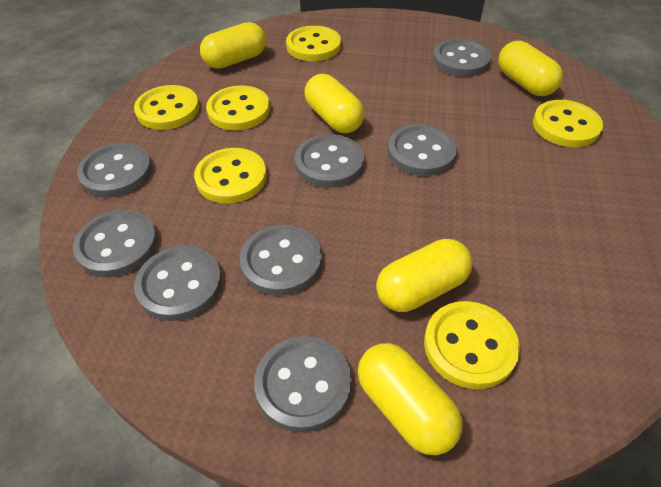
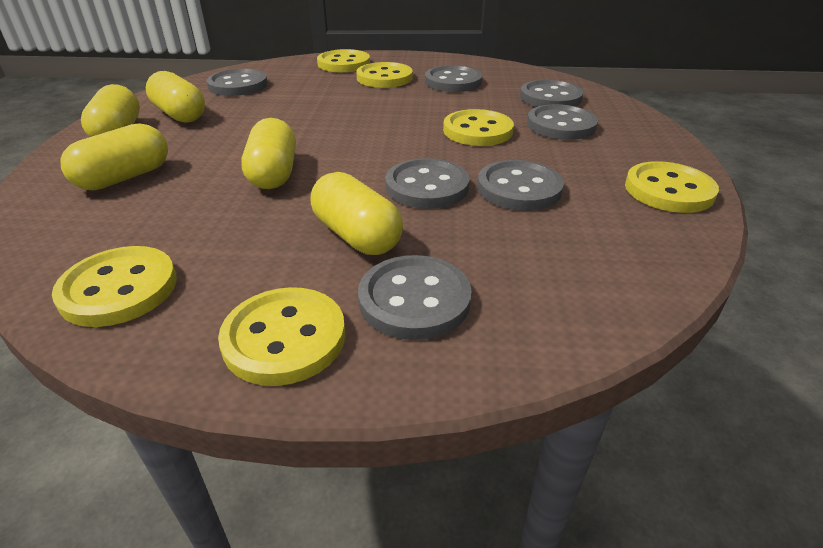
grey button: [73,210,157,277] [77,143,152,197] [134,246,222,321] [240,225,322,296] [254,336,352,432] [295,134,364,187] [388,124,457,176] [433,39,492,76] = 8 -> [206,69,268,96] [358,255,472,340] [385,158,469,209] [425,66,482,92] [477,160,564,211] [520,80,583,107] [527,104,598,140] = 7

